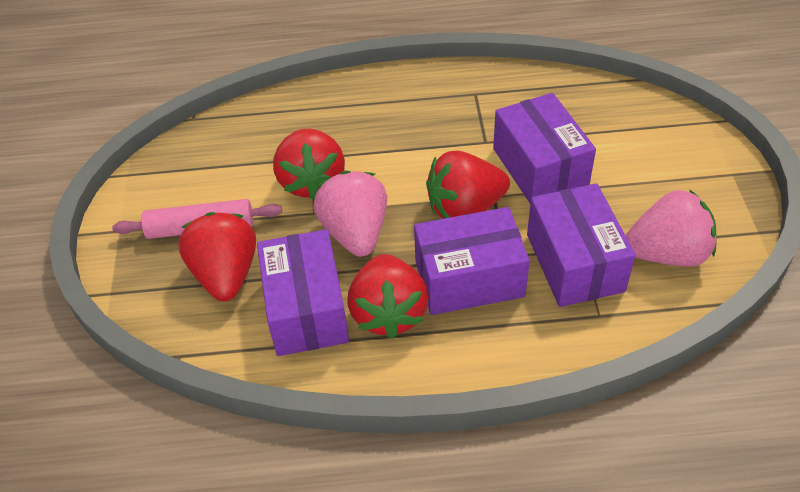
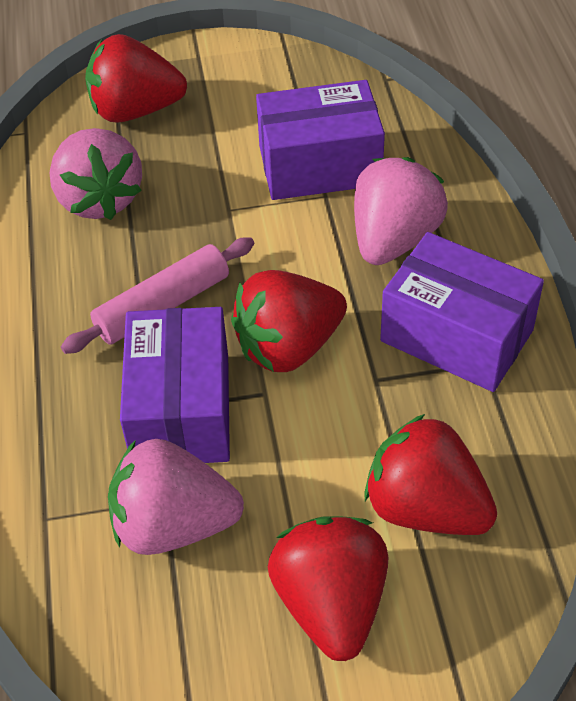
pink strawberry: [313,171,387,257] [625,189,716,267] = 2 -> [50,128,142,220] [108,439,244,555] [354,157,448,265] = 3
purple box: [257,229,349,356] [414,207,530,315] [493,93,596,203] [527,183,635,307] = 4 -> [120,307,230,463] [256,80,385,200] [380,232,544,392] = 3

